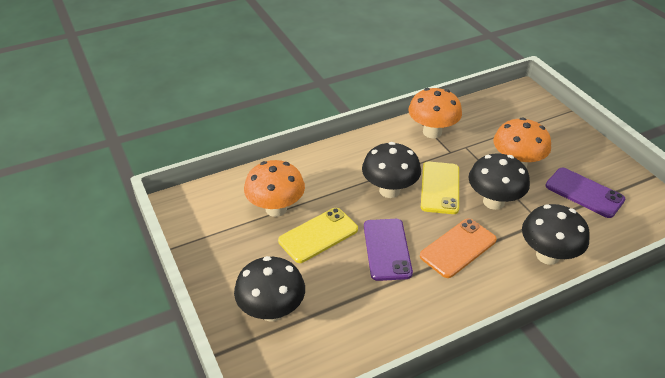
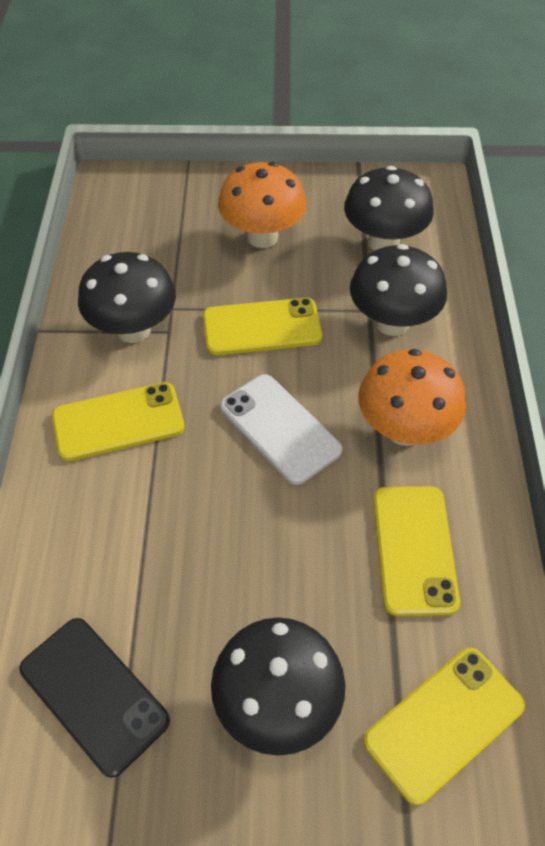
black phone: none = 0 -> [19,618,170,778] = 1
orange mushroom: [244,160,305,217] [408,88,462,138] [494,118,551,168] = 3 -> [218,162,307,248] [358,349,466,446] = 2
orange phone: [420,218,497,278] = 1 -> none = 0
purple phone: [364,219,413,281] [545,168,625,218] = 2 -> none = 0
white phone: none = 0 -> [220,374,342,485] = 1
yellow phone: [278,208,358,263] [421,162,459,214] = 2 -> [52,382,185,461] [203,298,322,355] [363,648,525,805] [373,486,460,616] = 4

